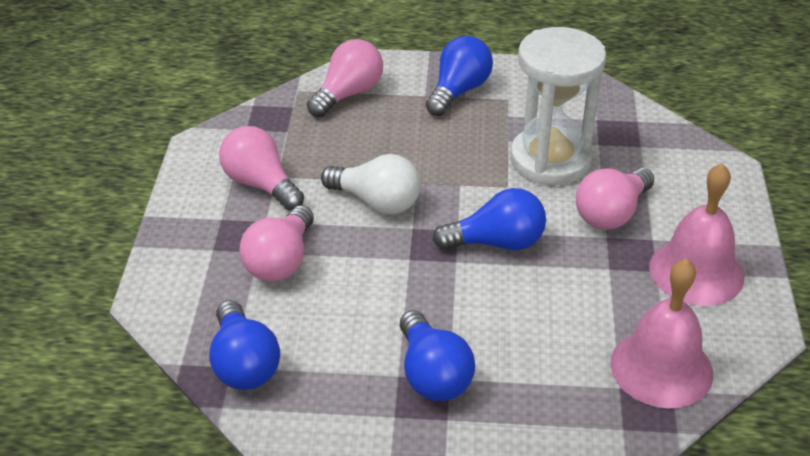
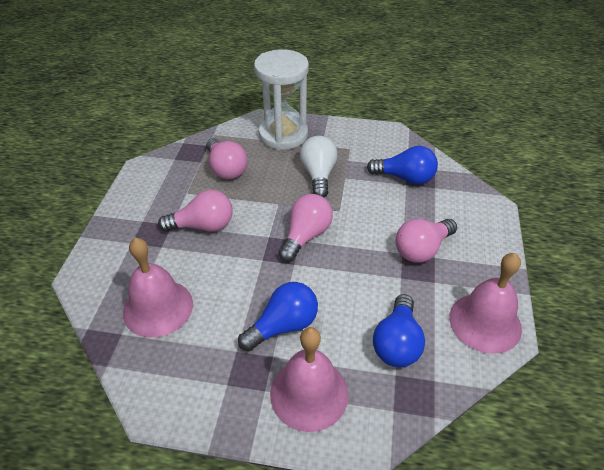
blue light bulb: [209,300,280,390] [400,310,475,401] [426,36,493,116] [433,188,546,250] = 4 -> [238,282,318,351] [367,146,438,185] [373,294,425,367] = 3
pink bell: [610,259,713,408] [649,163,744,306] = 2 -> [123,238,193,338] [270,327,349,432] [449,253,522,354] = 3

